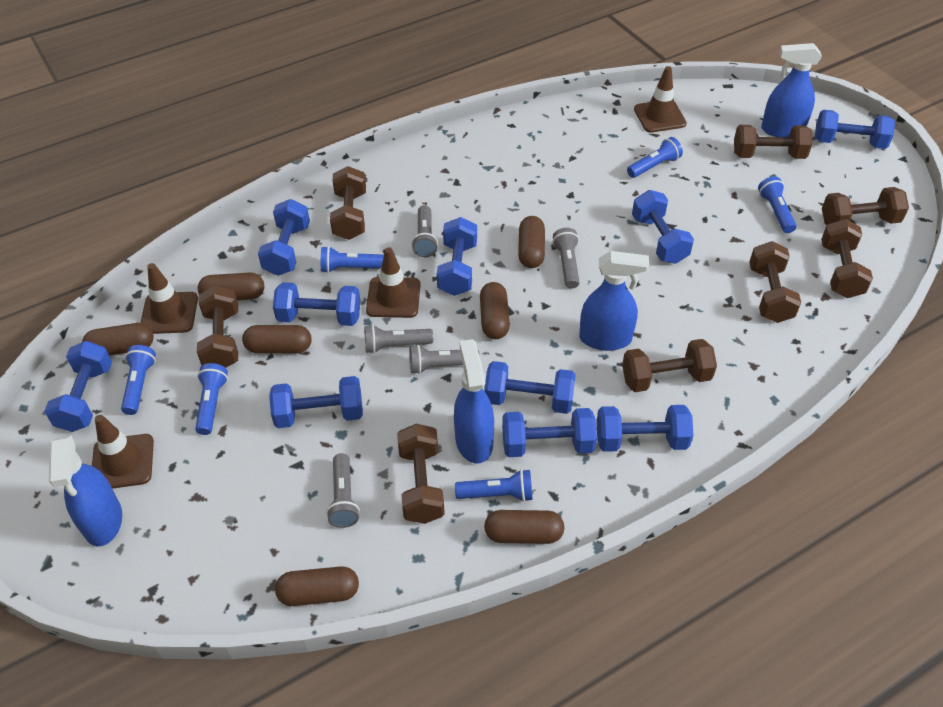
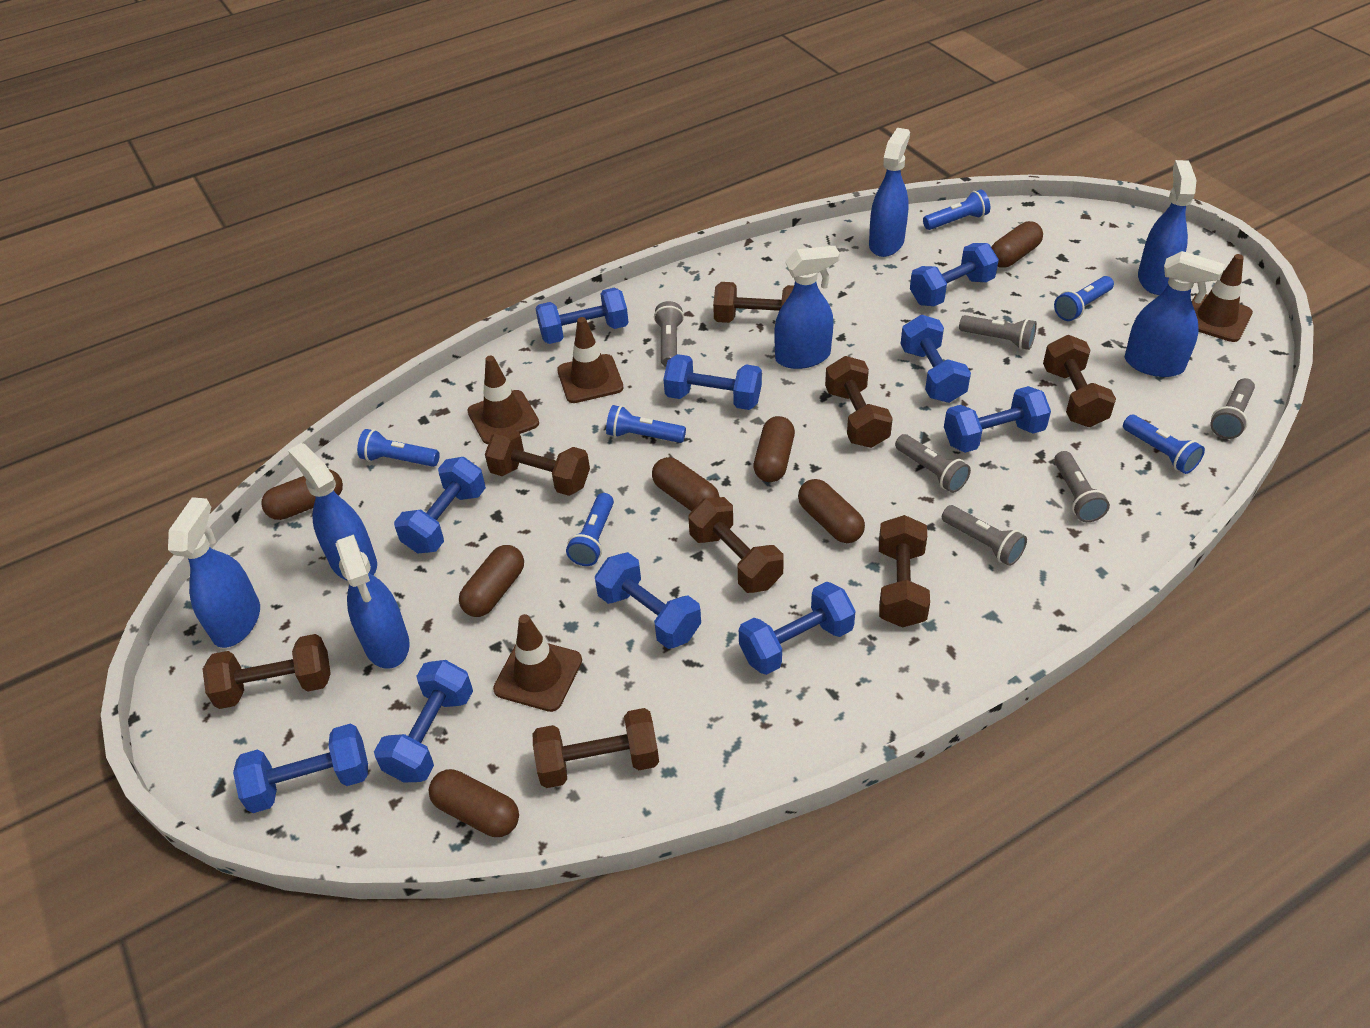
blue spray bottle: [49,435,122,546] [454,339,494,463] [579,251,649,351] [761,43,822,137] = 4 -> [168,497,260,648] [288,443,377,581] [336,534,410,669] [774,246,840,369] [869,128,910,257] [1125,251,1225,377] [1138,160,1196,295] = 7
grey flashlight: [326,453,360,528] [365,325,433,353] [409,345,480,374] [411,205,438,257] [552,228,579,289] = 5 -> [654,301,684,367] [895,434,971,493] [942,505,1027,566] [959,315,1037,350] [1054,451,1110,522] [1210,378,1255,439] = 6

